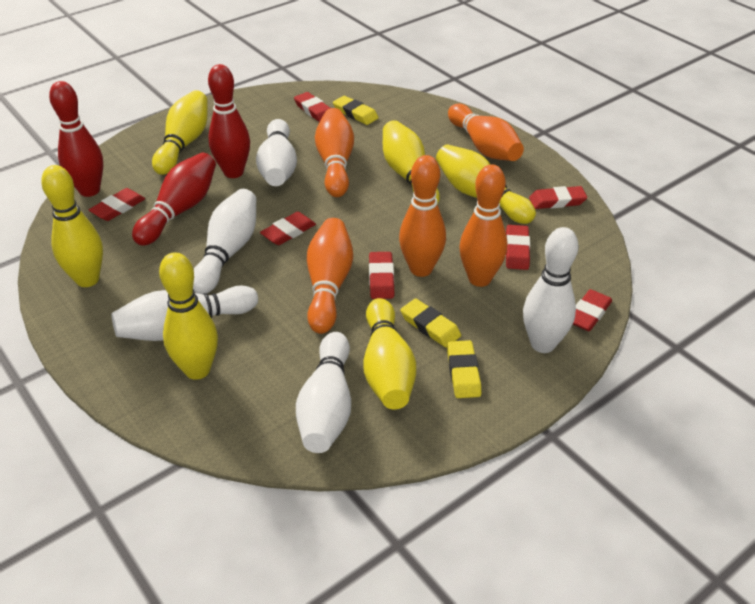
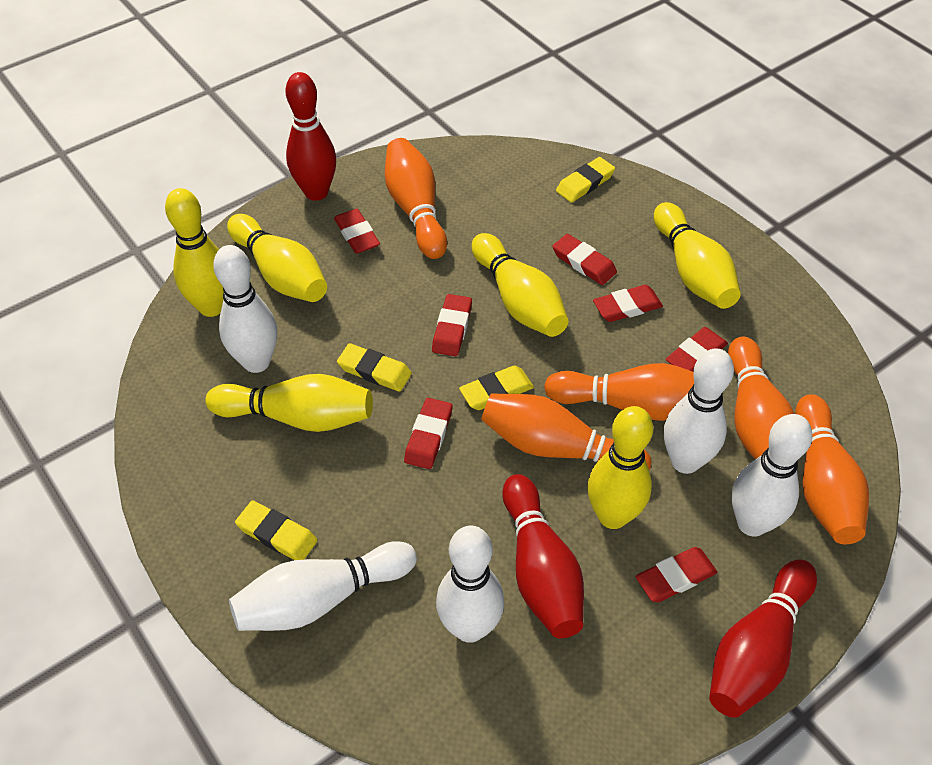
yellow eraser: [333,96,379,125] [400,298,461,348] [447,340,481,398] = 3 -> [235,500,317,560] [337,343,412,392] [459,365,534,410] [556,157,615,203] = 4

